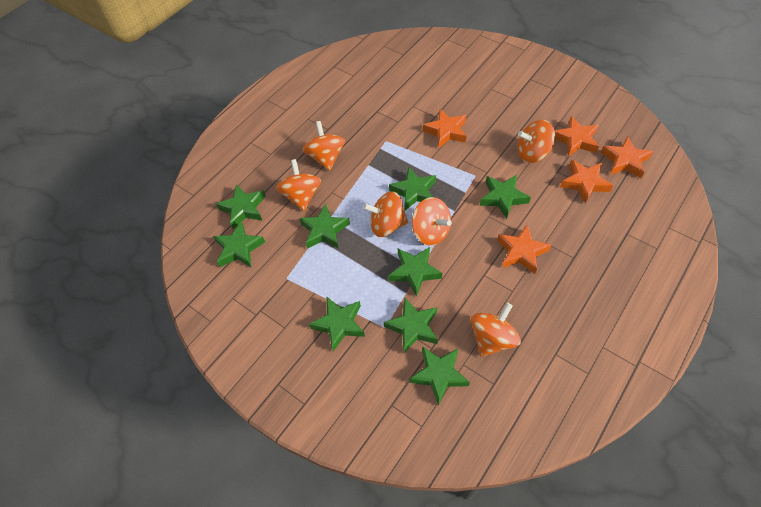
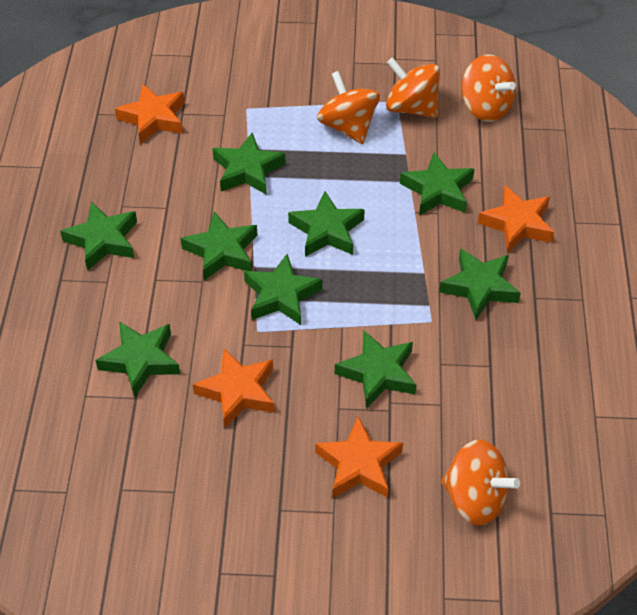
orange spinning top: [276,159,321,211] [302,121,345,171] [363,192,408,237] [412,197,451,246] [471,303,521,357] [517,120,555,163] = 6 -> [317,71,380,144] [386,57,440,118] [441,439,520,526] [462,54,516,122] = 4
orange star: [423,109,466,148] [497,224,551,274] [555,116,599,157] [560,160,613,204] [601,136,653,178] = 5 -> [115,84,185,144] [193,349,275,429] [315,416,403,498] [478,186,554,252] = 4

